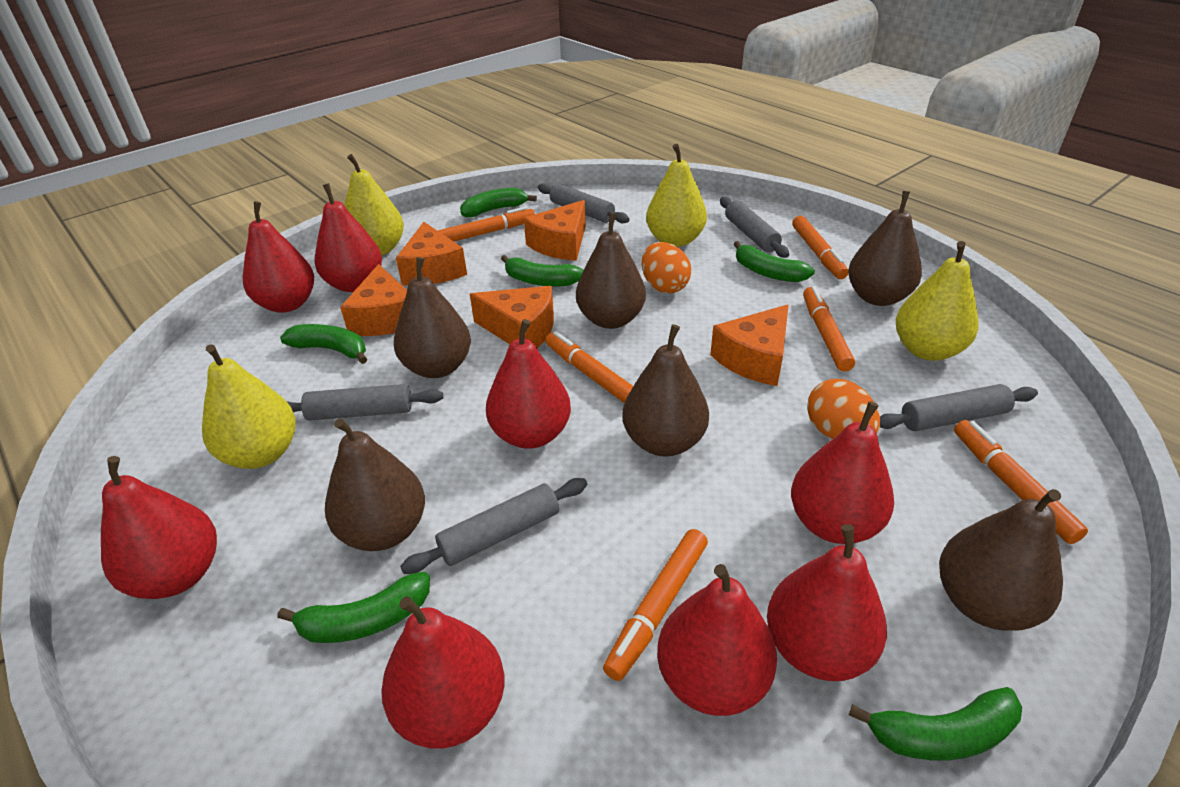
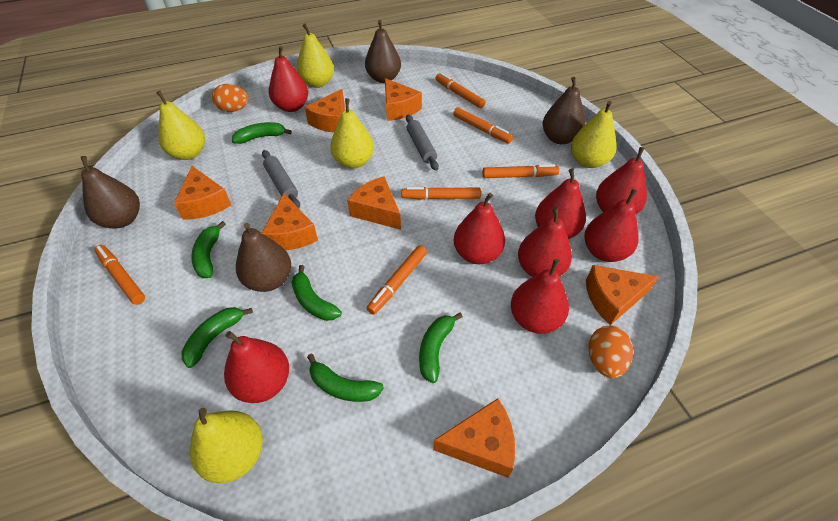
brown pear: [325,418,425,551] [394,257,471,378] [576,213,646,329] [622,324,709,457] [848,191,922,306] [939,489,1063,631] = 6 -> [81,156,140,228] [236,223,291,292] [365,20,401,83] [543,77,585,144] = 4
grey rolling pin: [286,384,443,421] [400,478,587,574] [538,183,630,224] [720,197,789,258] [880,384,1038,431] = 5 -> [262,150,300,208] [406,115,439,171] = 2
orange cheese: [340,264,407,336] [396,222,467,285] [470,286,554,348] [524,200,586,261] [710,305,788,386] = 5 -> [174,166,231,220] [262,193,318,250] [304,89,345,133] [347,176,401,230] [385,78,422,121] [433,398,515,478] [586,265,659,325] = 7
yellow pear: [202,344,296,469] [344,154,404,255] [646,144,707,247] [896,241,978,361] = 4 -> [156,91,205,160] [190,408,263,483] [297,24,334,88] [330,98,374,168] [571,101,617,168] = 5

